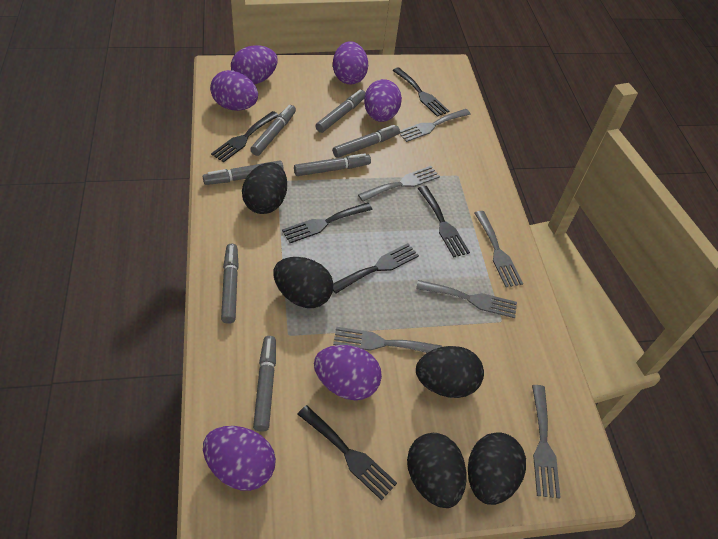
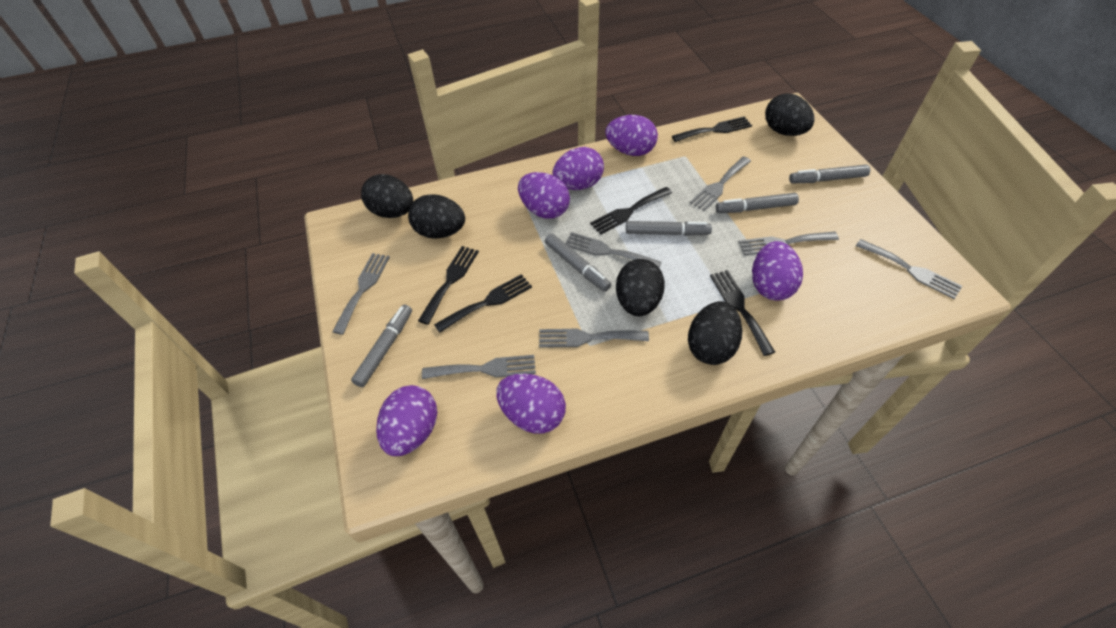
black fork: [211,111,279,162] [282,202,373,243] [297,405,397,500] [333,243,419,294] [392,67,449,117] [418,186,470,258] = 6 -> [418,246,479,325] [434,274,532,333] [590,187,672,234] [672,116,752,142] [710,270,775,356] = 5
grey fork: [333,327,442,353] [358,166,440,202] [399,109,471,142] [416,280,517,318] [474,211,523,287] [532,385,561,498] = 6 -> [332,253,390,335] [422,355,536,379] [539,329,649,348] [565,232,662,268] [690,156,751,211] [739,232,839,255] [856,239,962,299] = 7
grey marker: [203,160,284,185] [221,244,239,324] [250,105,296,156] [253,336,276,432] [294,153,371,176] [315,89,366,133] [333,125,400,158] = 7 -> [351,304,412,387] [545,233,611,292] [626,221,712,236] [716,193,799,213] [789,165,870,183] = 5

